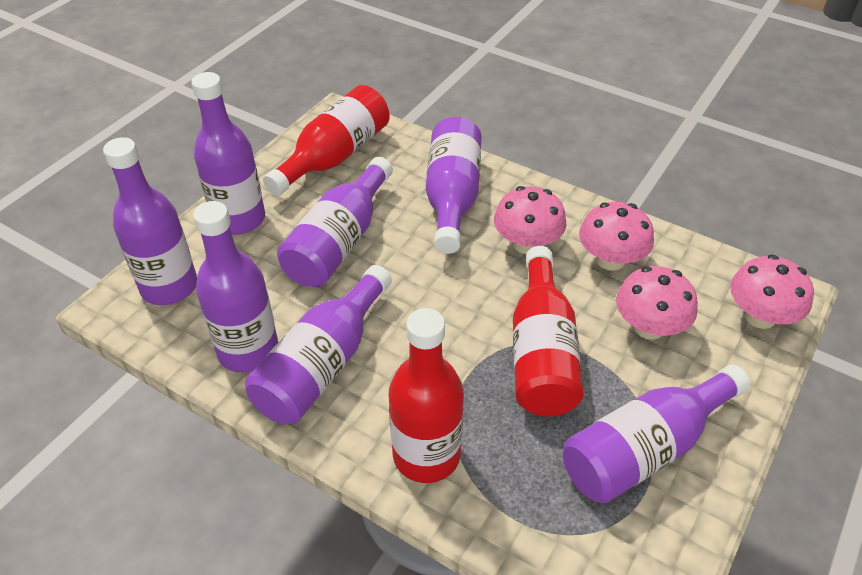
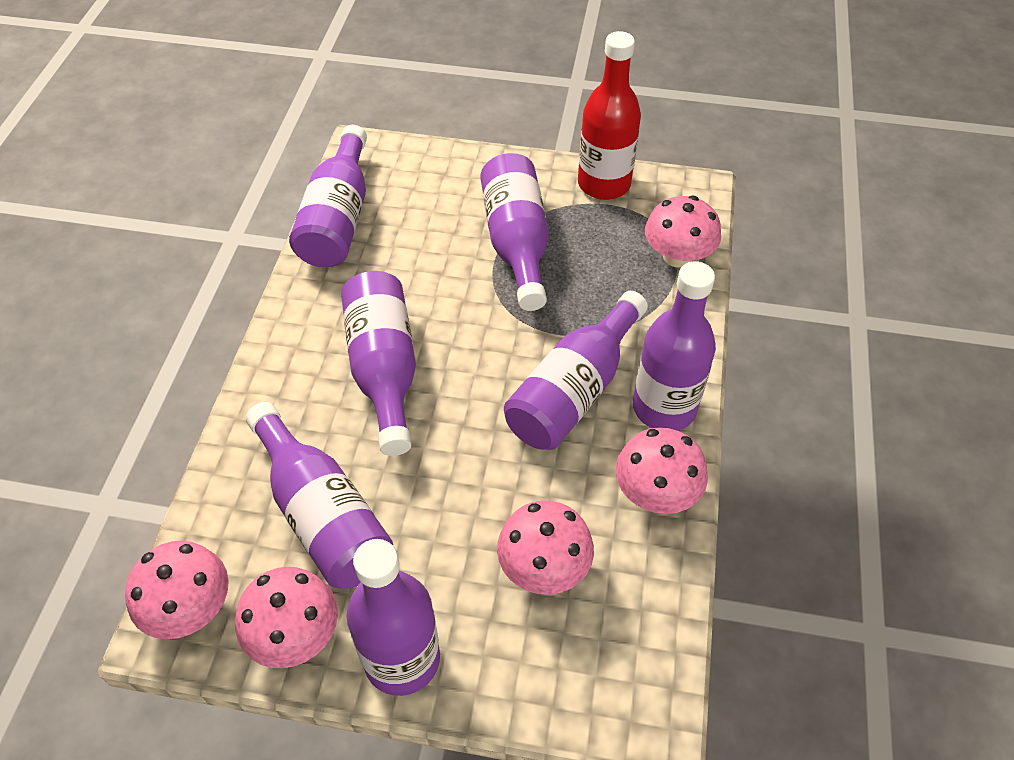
pink mushroom: [494,186,566,254] [579,202,654,271] [616,266,698,340] [730,255,814,329] = 4 -> [125,541,229,639] [235,567,338,668] [497,501,594,595] [615,427,708,514] [645,196,721,268] = 5
red bottle: [263,85,390,196] [389,308,464,483] [513,246,584,417] = 3 -> [578,31,641,200] = 1

